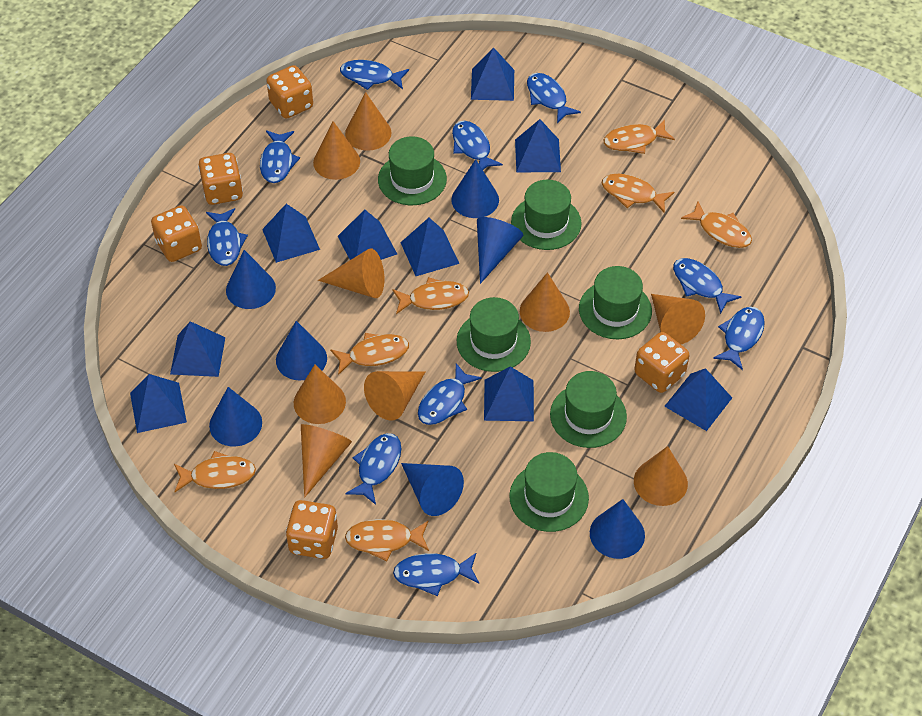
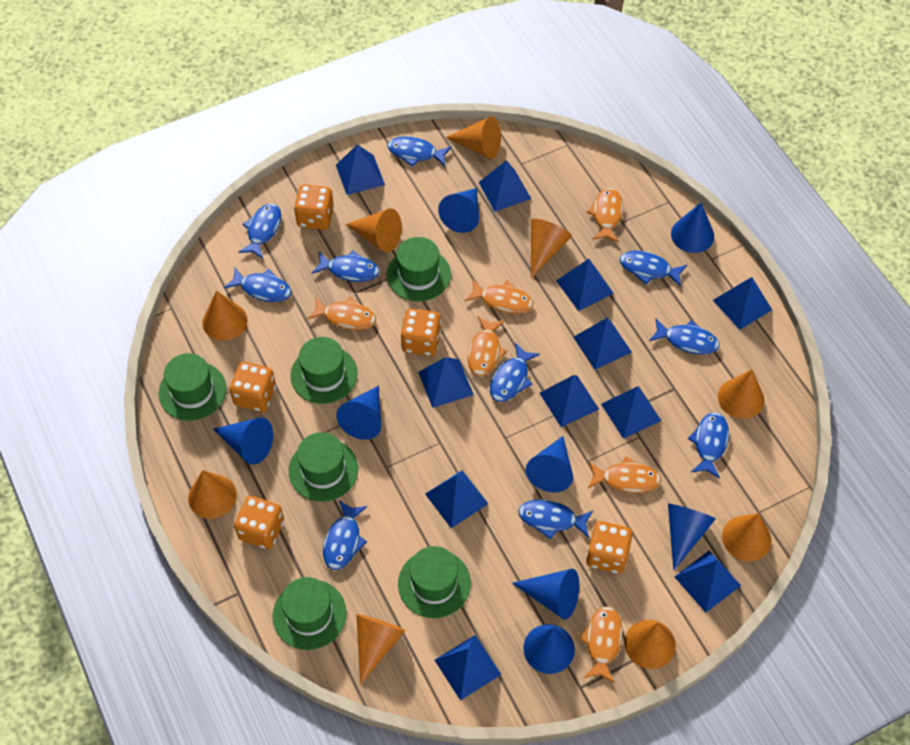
blue cone: [209,387,262,446] [226,250,276,309] [276,321,327,380] [401,463,464,516] [451,159,499,218] [477,217,523,284] [590,499,645,559] = 7 -> [213,417,273,465] [336,385,381,440] [438,188,479,233] [512,569,579,620] [523,624,575,674] [526,436,573,492] [668,504,716,571] [671,203,714,253] = 8
blue pyramid: [130,374,187,433] [170,321,225,377] [262,204,320,263] [338,209,397,260] [400,218,460,276] [471,47,514,101] [484,366,534,421] [515,119,561,172] [664,368,732,431] = 9 -> [336,145,385,195] [418,357,474,408] [425,470,488,528] [435,635,502,700] [479,160,531,212] [540,375,599,427] [556,259,614,311] [574,317,632,370] [601,386,661,439] [674,551,741,612] [713,277,772,330] = 11
orange fish: [174,451,256,492] [330,333,409,375] [345,519,429,561] [392,277,469,314] [602,174,674,213] [604,119,675,154] [681,201,752,248] = 7 -> [307,296,376,330] [465,279,533,314] [467,317,507,376] [578,606,623,683] [587,188,623,243] [588,456,661,493] = 6

